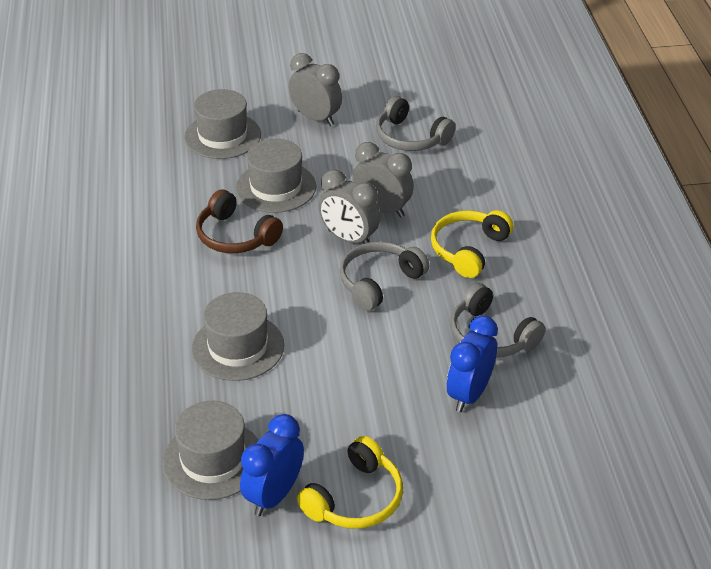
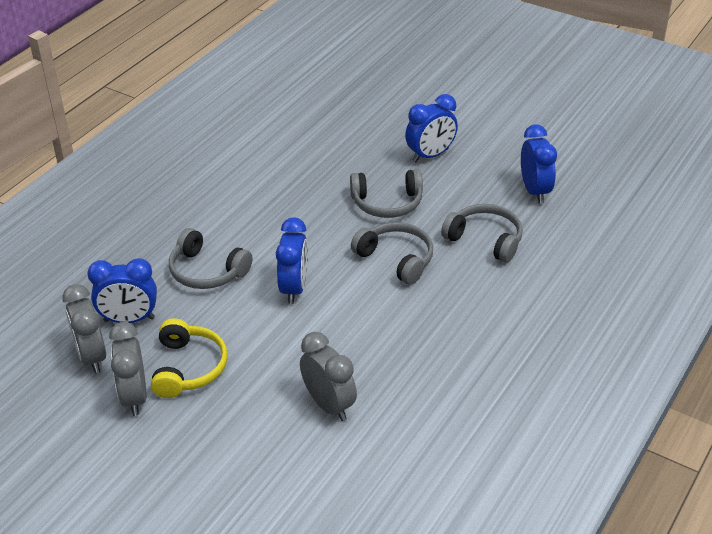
blue clock: [240,414,304,516] [447,315,498,412] = 2 -> [87,258,157,323] [276,217,308,304] [405,94,458,162] [521,124,557,203] = 4
brown headphones: [196,190,283,253] = 1 -> none = 0
grey hat: [162,401,259,500] [184,89,261,159] [192,292,284,381] [236,139,316,213] = 4 -> none = 0
grey headphones: [339,241,429,311] [376,96,455,151] [450,283,545,357] = 3 -> [169,228,252,289] [350,169,423,218] [351,222,433,285] [441,204,523,263] = 4
yellow headphones: [297,436,403,529] [431,210,513,278] = 2 -> [151,318,228,398] = 1

